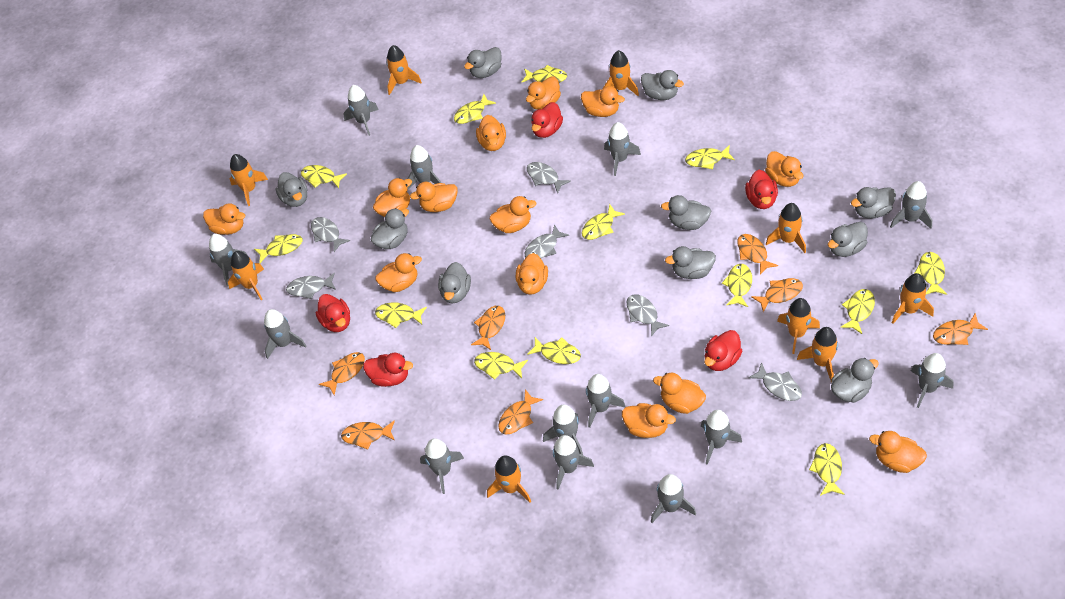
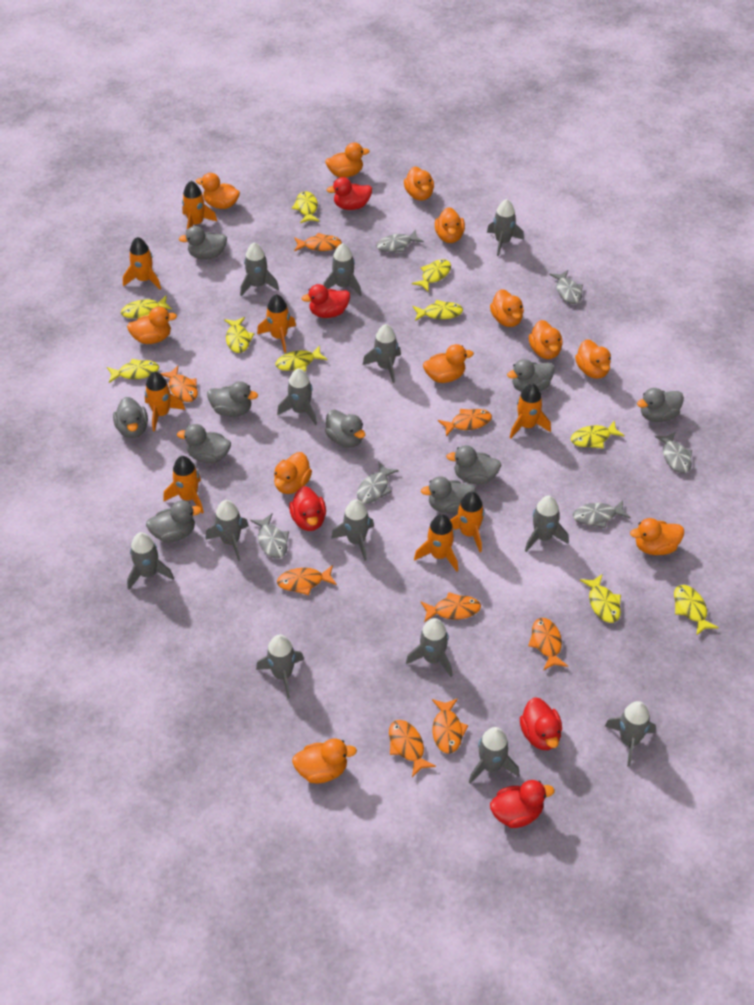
orange duck: [203,203,245,235] [373,178,412,217] [375,253,422,292] [410,182,458,212] [476,115,506,151] [490,196,536,233] [516,253,548,295] [526,77,561,110] [581,86,625,117] [622,403,676,438] [653,373,706,414] [765,151,803,187] [869,431,927,473] = 13 -> [127,307,177,344] [196,173,240,209] [274,452,312,494] [292,738,357,783] [325,142,370,178] [404,166,434,201] [423,344,474,383] [435,207,465,243] [490,289,524,327] [529,320,563,359] [575,339,611,379] [630,518,684,555] = 12
orange fish: [319,352,365,395] [341,420,395,450] [471,306,505,350] [498,389,543,435] [737,234,778,274] [751,278,803,312] [933,313,988,345] = 7 -> [160,366,198,402] [277,565,337,595] [294,233,342,251] [389,720,436,777] [421,592,481,622] [432,698,468,754] [438,409,492,436] [528,618,568,670] = 8
orange rocket: [228,251,264,300] [230,154,268,206] [387,45,422,95] [487,455,531,503] [603,50,639,96] [766,203,806,253] [777,298,820,354] [797,327,838,382] [892,273,934,324] = 9 -> [123,237,161,289] [145,371,185,432] [163,456,204,514] [182,181,217,229] [257,294,296,353] [414,514,458,572] [450,492,485,552] [510,383,551,438] = 8
yellow fish: [254,234,303,263] [301,165,347,188] [375,303,427,328] [454,94,496,124] [474,352,528,380] [522,65,567,83] [527,337,581,364] [582,204,625,240] [685,145,735,169] [722,264,752,307] [809,443,845,496] [840,289,875,334] [914,252,947,295] = 13 -> [107,359,159,383] [121,296,172,318] [224,317,254,353] [275,345,328,372] [292,191,320,223] [412,259,451,292] [413,300,463,321] [571,420,625,448] [580,575,621,623] [674,585,719,636] = 10

